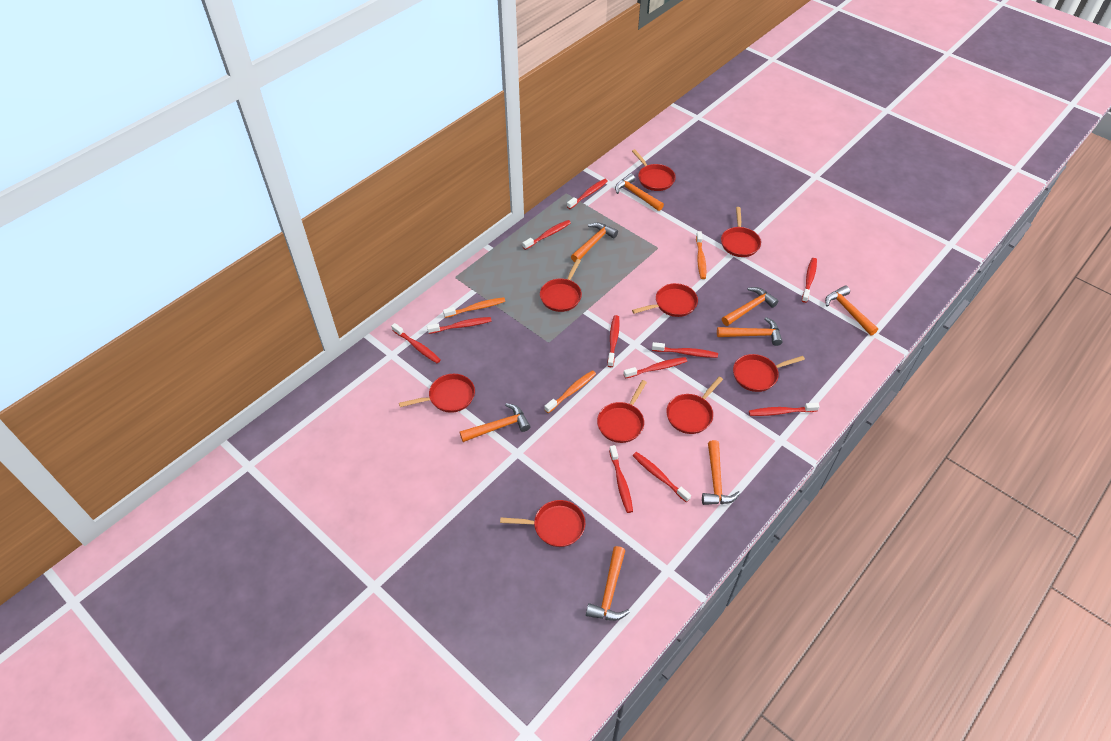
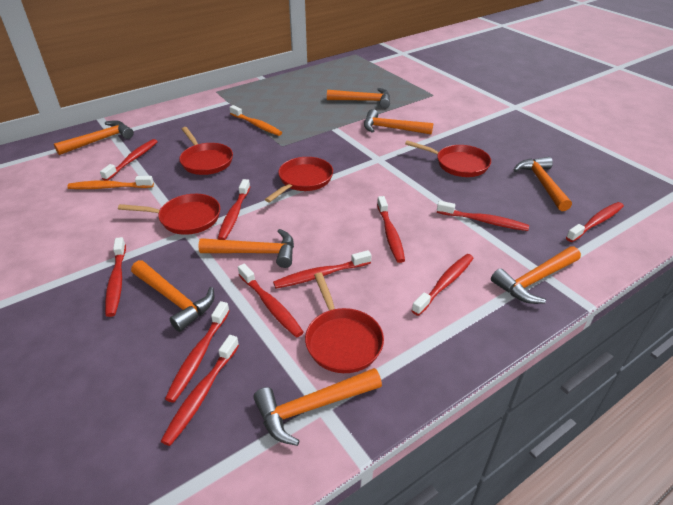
orange toothbrush: [443,297,505,318] [544,370,596,413] [696,231,706,279] = 3 -> [67,176,154,189] [229,105,282,136] = 2
red pan: [399,374,475,413] [500,500,585,547] [540,259,582,312] [597,380,647,443] [632,149,676,191] [632,283,698,317] [666,377,723,434] [721,207,761,257] [733,354,805,392] = 9 -> [118,194,220,235] [179,127,233,175] [265,157,333,202] [305,272,384,373] [405,140,491,177] = 5

